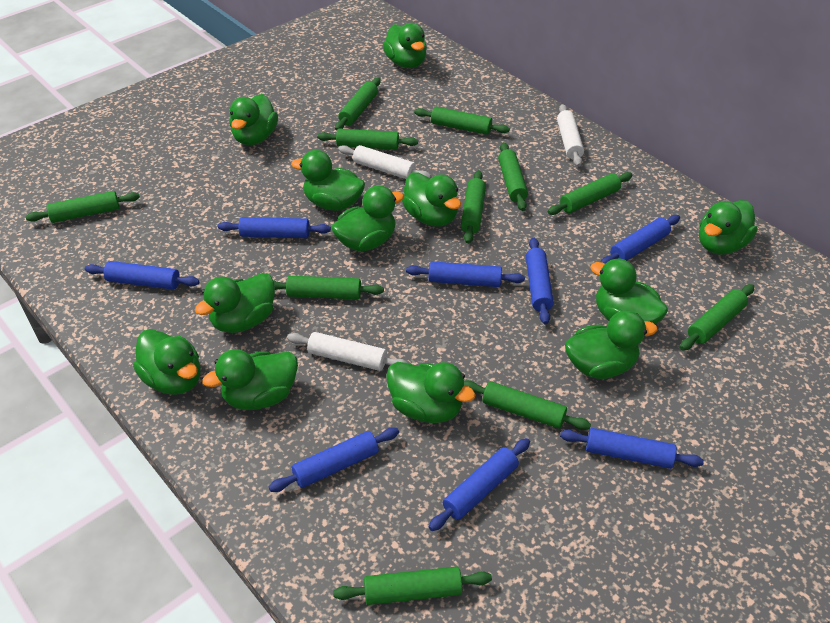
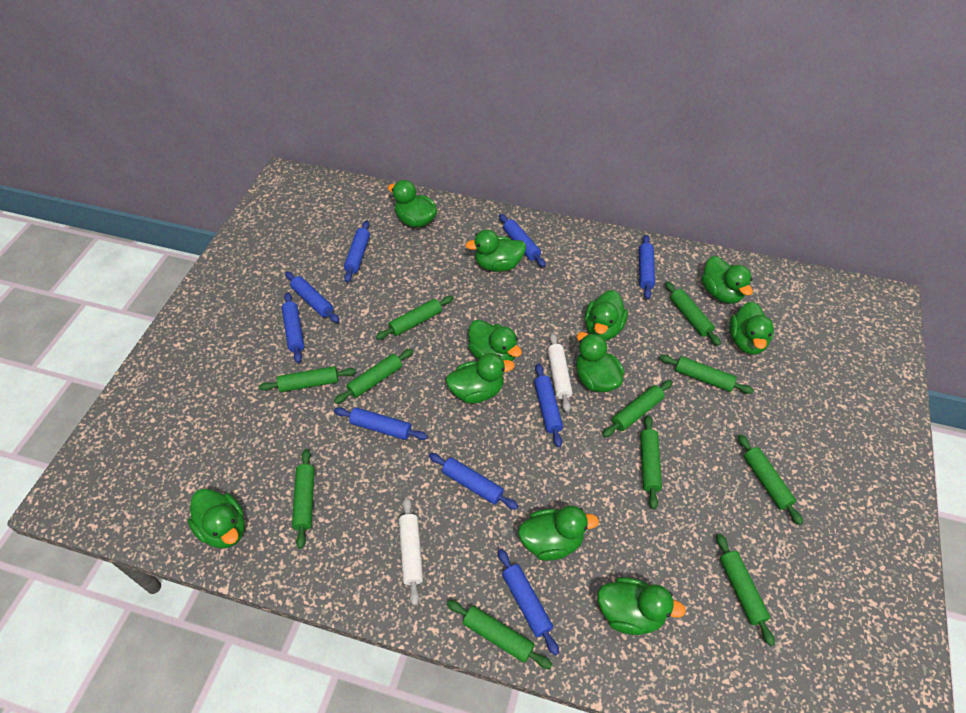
blue rolling pin: [85,261,200,290] [218,217,331,238] [269,427,399,492] [406,261,525,287] [429,438,530,531] [526,237,554,324] [560,428,704,469] [601,215,680,264] = 8 -> [282,292,304,363] [285,272,339,323] [334,407,428,440] [344,221,370,282] [429,453,518,510] [498,549,559,656] [499,214,546,267] [534,364,563,448] [639,235,655,299] = 9
green duck: [133,329,200,395] [195,273,275,333] [202,349,298,410] [230,94,278,145] [291,150,365,211] [331,185,404,252] [383,23,427,68] [386,362,476,423] [402,172,461,227] [565,311,657,379] [590,259,668,324] [699,200,758,255] = 12 -> [188,489,245,549] [388,180,437,228] [446,353,515,404] [465,230,526,272] [468,320,522,361] [518,506,599,561] [576,332,624,393] [585,290,628,341] [597,577,686,635] [701,256,753,304] [729,301,774,354] = 11
white rolling pin: [287,332,407,371] [338,145,432,179] [557,104,584,167] = 3 -> [399,497,423,606] [547,333,573,412] = 2

